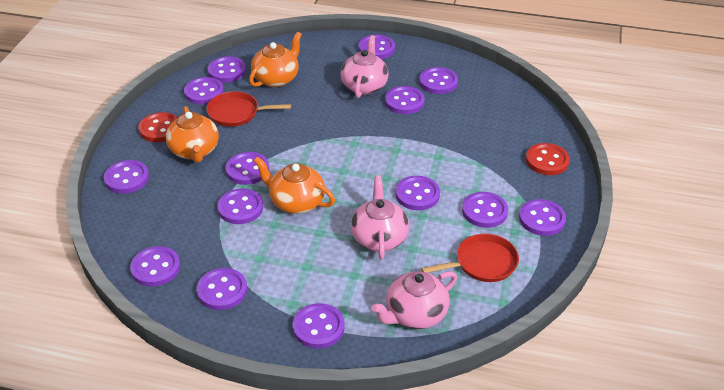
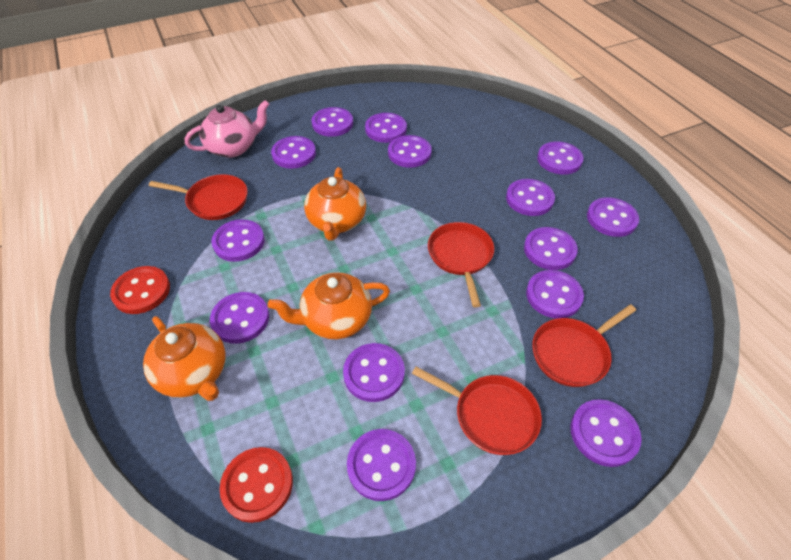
pink teapot: [340,35,389,98] [351,175,409,260] [371,271,457,329] = 3 -> [185,100,269,158] = 1
red pan: [206,91,291,127] [421,234,519,282] = 2 -> [149,174,248,220] [412,367,542,455] [428,222,494,307] [532,304,636,387] = 4

